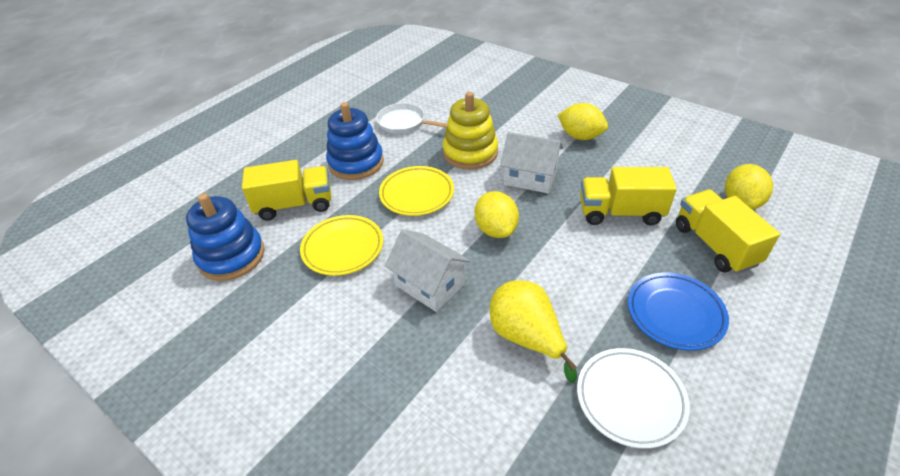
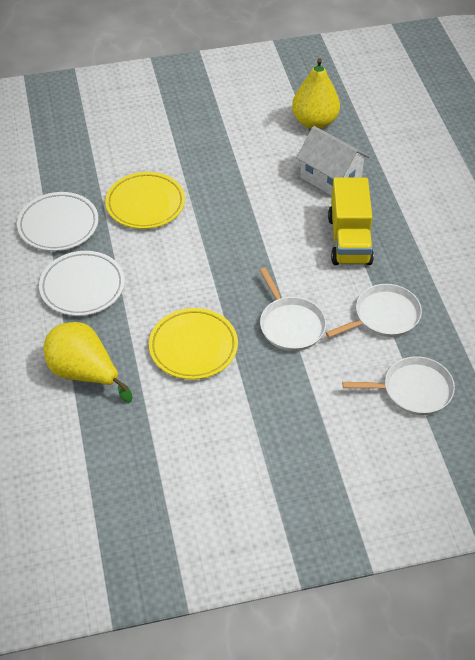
blue plate: [628,272,729,351] = 1 -> none = 0
blue stacking toy: [186,193,265,281] [326,102,384,180] = 2 -> none = 0
white house: [385,229,470,312] [500,132,563,193] = 2 -> [296,126,370,195] = 1
white pan: [376,103,448,134] = 1 -> [260,268,326,351] [325,284,422,338] [342,356,455,415] = 3
white plate: [577,348,690,449] = 1 -> [17,192,99,251] [39,251,125,316] = 2
yellow lemon: [475,191,519,238] [557,103,608,140] [725,164,773,209] = 3 -> none = 0
yellow pear: [490,281,577,383] = 1 -> [44,322,133,403] [292,58,340,129] = 2
yellow stacking toy: [443,92,498,170] = 1 -> none = 0
yellow truck: [242,160,331,221] [580,167,677,225] [676,190,780,274] = 3 -> [328,178,374,265] = 1

